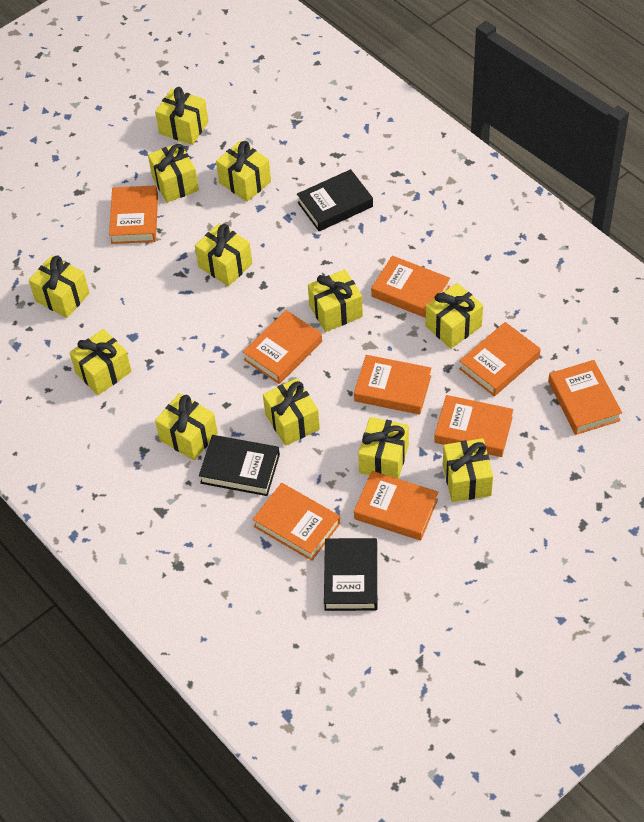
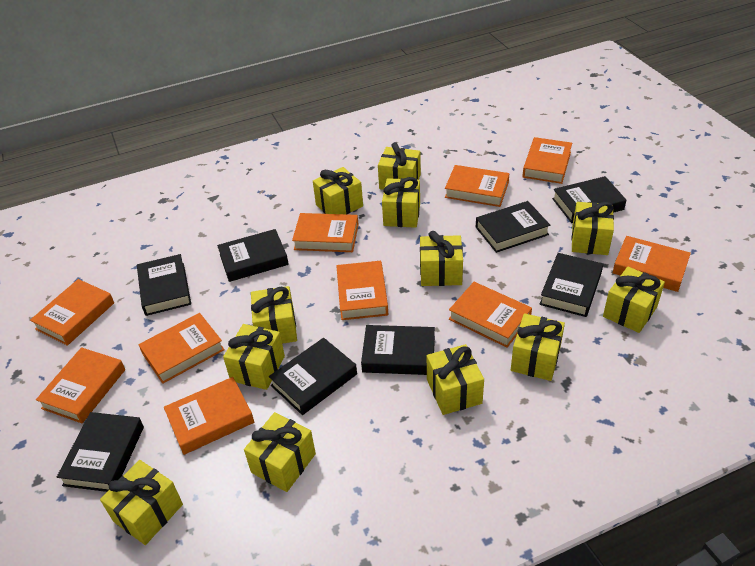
black book: [199,435,280,496] [297,169,373,231] [324,538,377,611] = 3 -> [57,412,144,492] [137,254,191,316] [217,229,289,282] [269,338,357,415] [361,325,435,375] [476,201,550,253] [540,253,603,317] [552,176,626,223] = 8
orange book: [109,185,158,244] [243,310,322,384] [252,483,340,561] [354,355,431,415] [354,471,438,541] [371,256,450,318] [434,395,513,457] [459,322,541,396] [548,360,622,435] = 9 -> [30,279,114,346] [36,347,125,423] [138,313,225,384] [164,377,254,455] [292,213,359,252] [337,261,388,320] [445,165,509,207] [449,282,532,348] [523,137,572,184] [612,236,691,292] = 10

